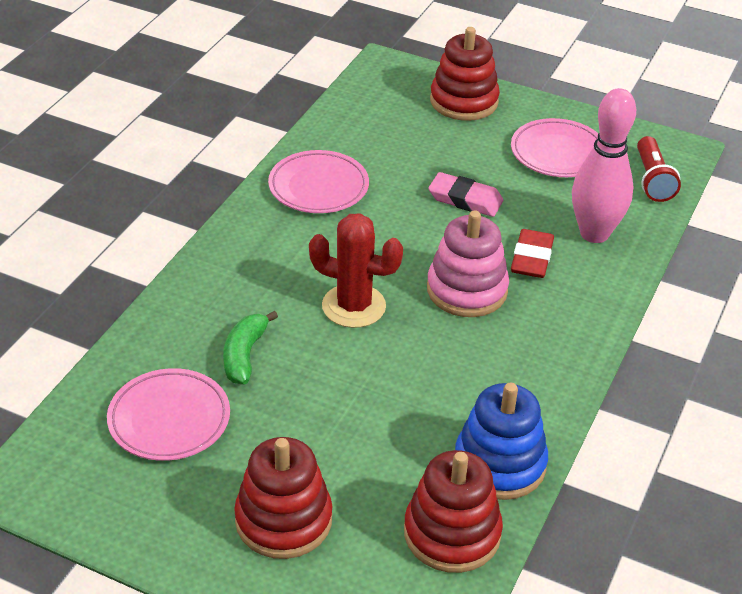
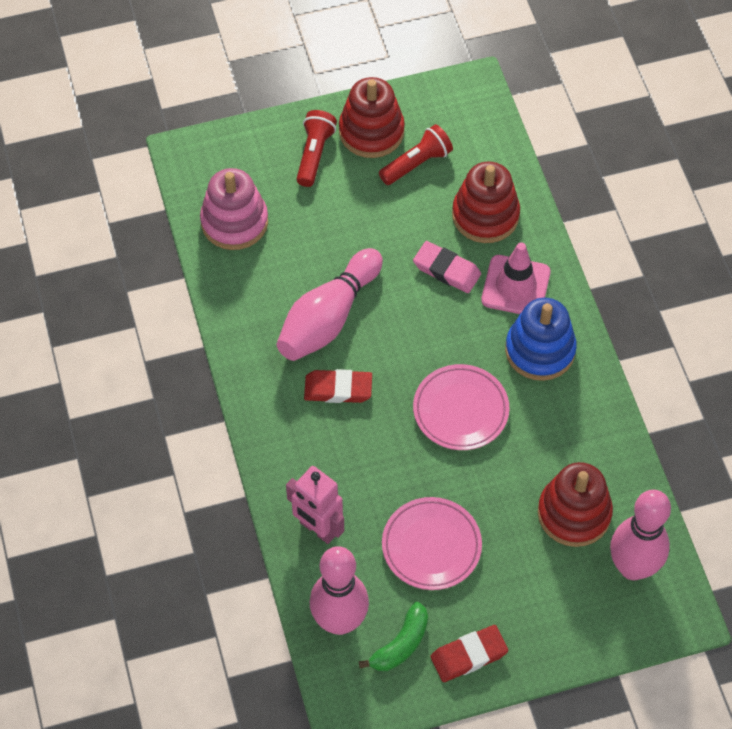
pink bowling pin: [572,88,636,243] = 1 -> [276,248,383,361] [310,546,369,635] [610,490,671,580] = 3
pink plate: [107,368,230,461] [268,150,369,213] [511,118,599,177] = 3 -> [382,497,482,590] [413,364,509,450] = 2
pink robot: none = 0 -> [286,466,344,544] = 1
pink traffic cone: none = 0 -> [481,242,551,314] = 1
red cactus: [309,213,403,328] = 1 -> none = 0
red eraser: [511,229,554,278] = 1 -> [304,369,372,403] [430,625,508,682] = 2
red flashlight: [637,136,681,202] = 1 -> [296,110,337,187] [379,124,453,185] = 2

